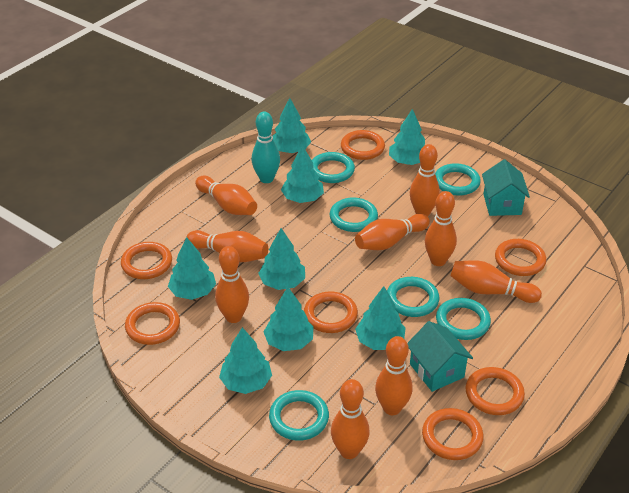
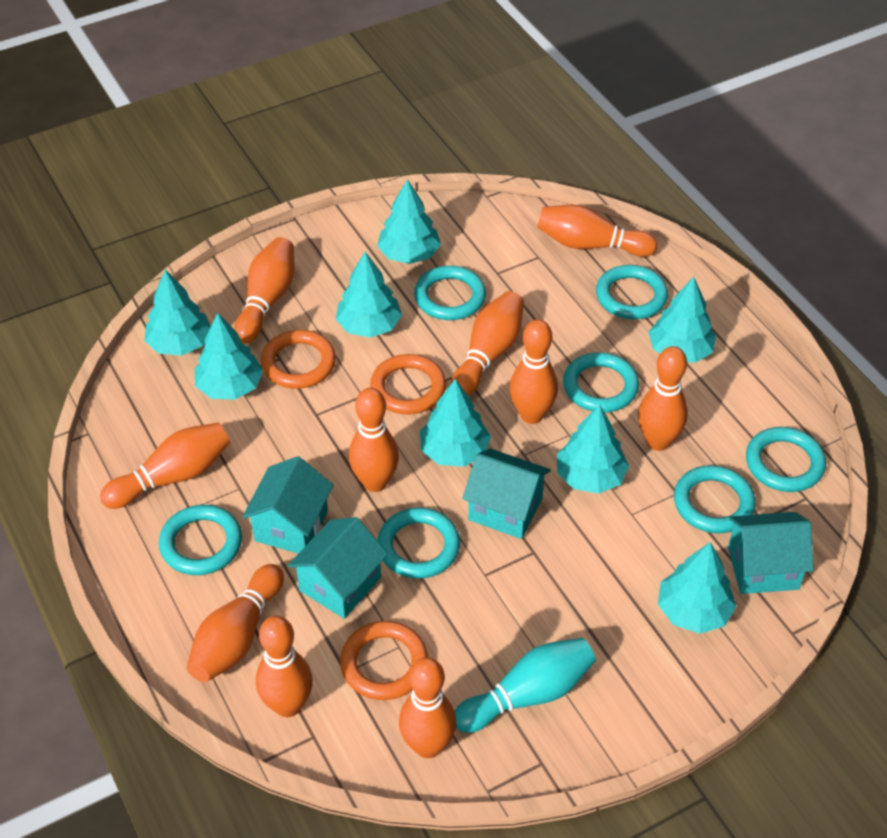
orange bowling pin: [187,230,268,262] [195,176,257,215] [215,246,249,323] [331,379,370,459] [355,214,430,250] [375,336,413,415] [410,144,440,216] [425,191,457,266] [450,261,542,303] = 9 -> [100,422,230,509] [187,564,284,682] [234,237,294,344] [256,616,313,717] [349,388,399,492] [399,657,457,758] [451,291,524,396] [510,319,558,424] [537,205,657,257] [638,346,688,451] = 10
orange ring: [121,242,172,279] [125,302,180,345] [304,291,358,333] [341,130,385,160] [422,408,484,460] [466,367,525,415] [495,239,547,276] = 7 -> [261,330,336,389] [340,621,428,700] [370,354,446,414] = 3
turquoise house: [407,321,473,392] [482,159,530,216] = 2 -> [242,456,333,554] [288,517,388,619] [462,448,551,539] [728,512,813,594] = 4
turquoise ring: [269,390,329,441] [312,152,355,183] [330,197,378,232] [387,277,440,317] [435,163,481,196] [436,298,491,340] = 6 -> [159,505,242,575] [377,508,460,579] [414,266,486,320] [563,352,639,413] [596,265,668,319] [674,465,755,533] [746,427,826,492] = 7

